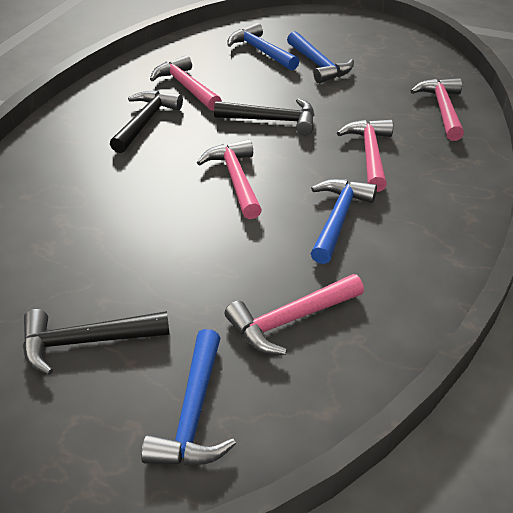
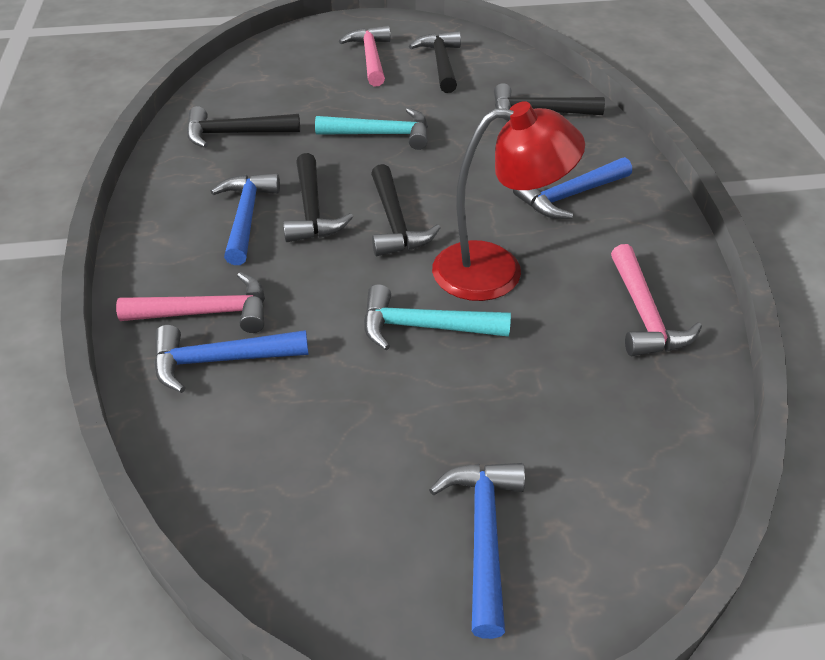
black hammer: [23,309,170,375] [110,91,183,153] [214,98,314,135] = 3 -> [187,106,300,148] [283,153,353,242] [371,164,440,256] [409,31,461,93] [494,83,605,121] = 5
pink hammer: [150,55,222,111] [197,139,262,219] [225,274,364,355] [337,120,393,192] [411,78,464,141] = 5 -> [116,272,265,333] [339,26,391,86] [611,244,702,356] = 3
red lamp: none = 0 -> [432,101,585,301] = 1
turquoise hammer: none = 0 -> [315,108,428,150] [364,284,511,350] = 2

